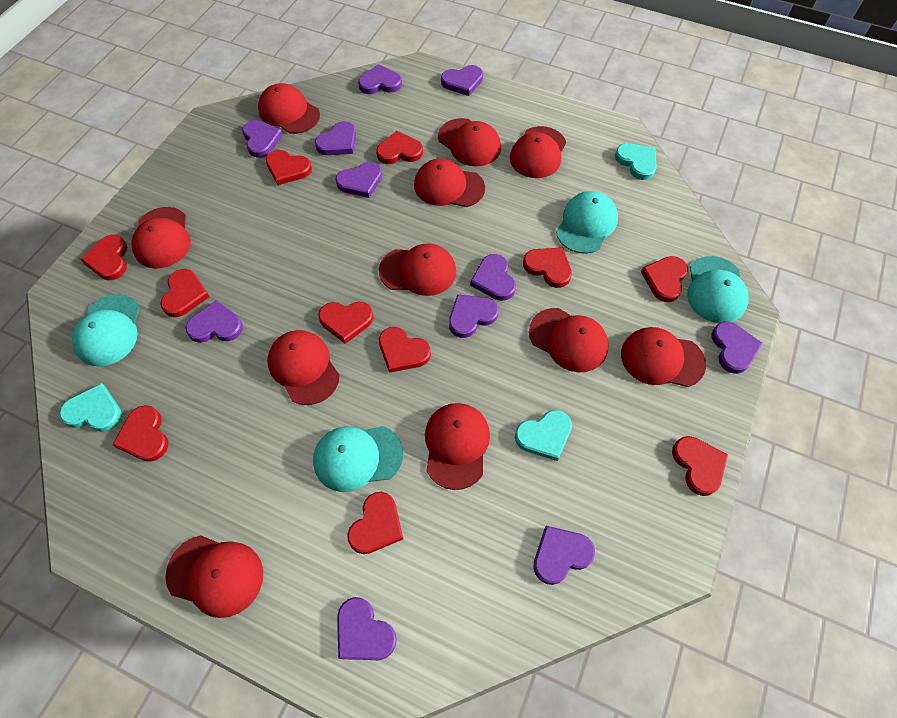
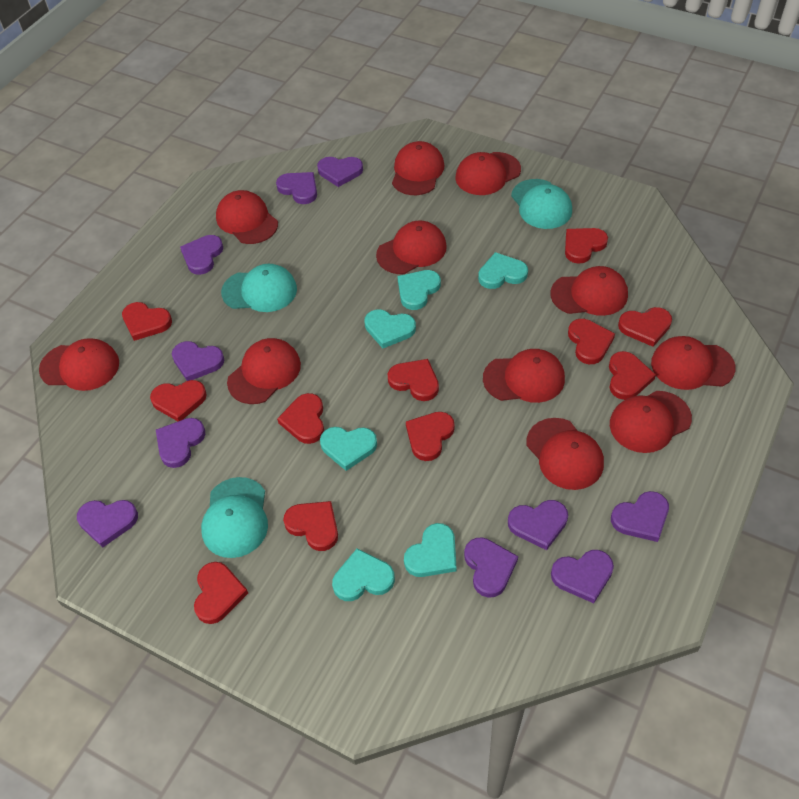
purple heart: [186,300,243,343] [242,120,283,158] [315,121,356,155] [335,162,382,198] [337,597,397,660] [358,64,402,94] [441,65,483,96] [449,294,499,338] [470,254,516,301] [533,526,595,585] [711,321,763,374] = 11 -> [77,500,138,548] [156,418,205,468] [172,341,224,381] [180,235,223,275] [276,172,317,204] [317,157,363,187] [464,537,518,598] [508,500,568,550] [551,550,614,603] [611,491,669,542] = 10
turquoise cap: [72,294,140,366] [313,426,403,492] [556,191,618,254] [687,256,749,323] = 4 -> [201,477,268,558] [221,264,297,312] [511,179,572,229] = 3
turquoise heart: [59,383,122,432] [515,410,572,461] [615,143,657,180] = 3 -> [320,427,377,471] [332,549,395,601] [364,309,416,348] [398,270,441,310] [404,523,457,577] [478,252,528,289] = 6

